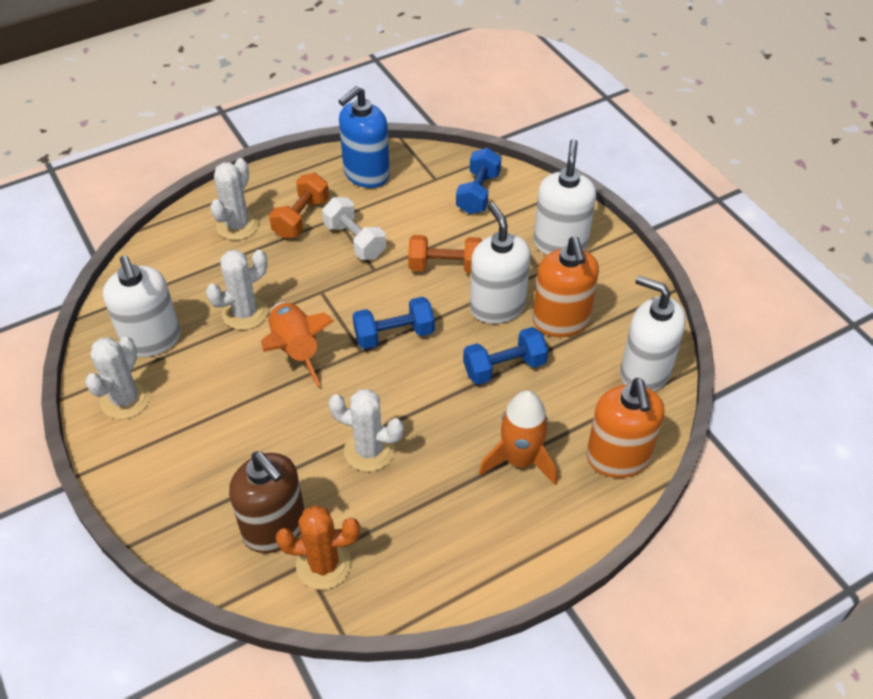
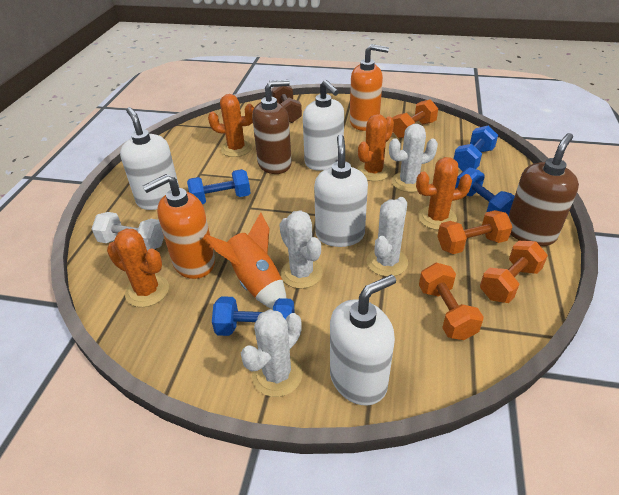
blue dumbbell: [352,297,435,349] [456,148,501,214] [463,327,548,385] = 3 -> [187,169,251,204] [212,296,295,336] [454,126,498,171] [455,167,515,216] = 4
blue soap dispenser: [339,86,390,188] = 1 -> none = 0
brown dumbbell: none = 0 -> [272,85,302,123] = 1
brown soap dispenser: [229,451,305,553] = 1 -> [252,80,292,174] [508,133,579,246] = 2
orange cactus: [276,505,360,590] = 1 -> [107,229,169,307] [208,94,254,157] [357,114,394,181] [416,157,472,230] = 4
orange dumbbell: [269,173,329,239] [408,235,483,273] = 2 -> [392,99,438,138] [419,263,484,340] [437,210,513,254] [480,241,548,303] = 4
orange rocket: [261,302,334,387] [479,390,558,486] = 2 -> [204,212,287,309] = 1

